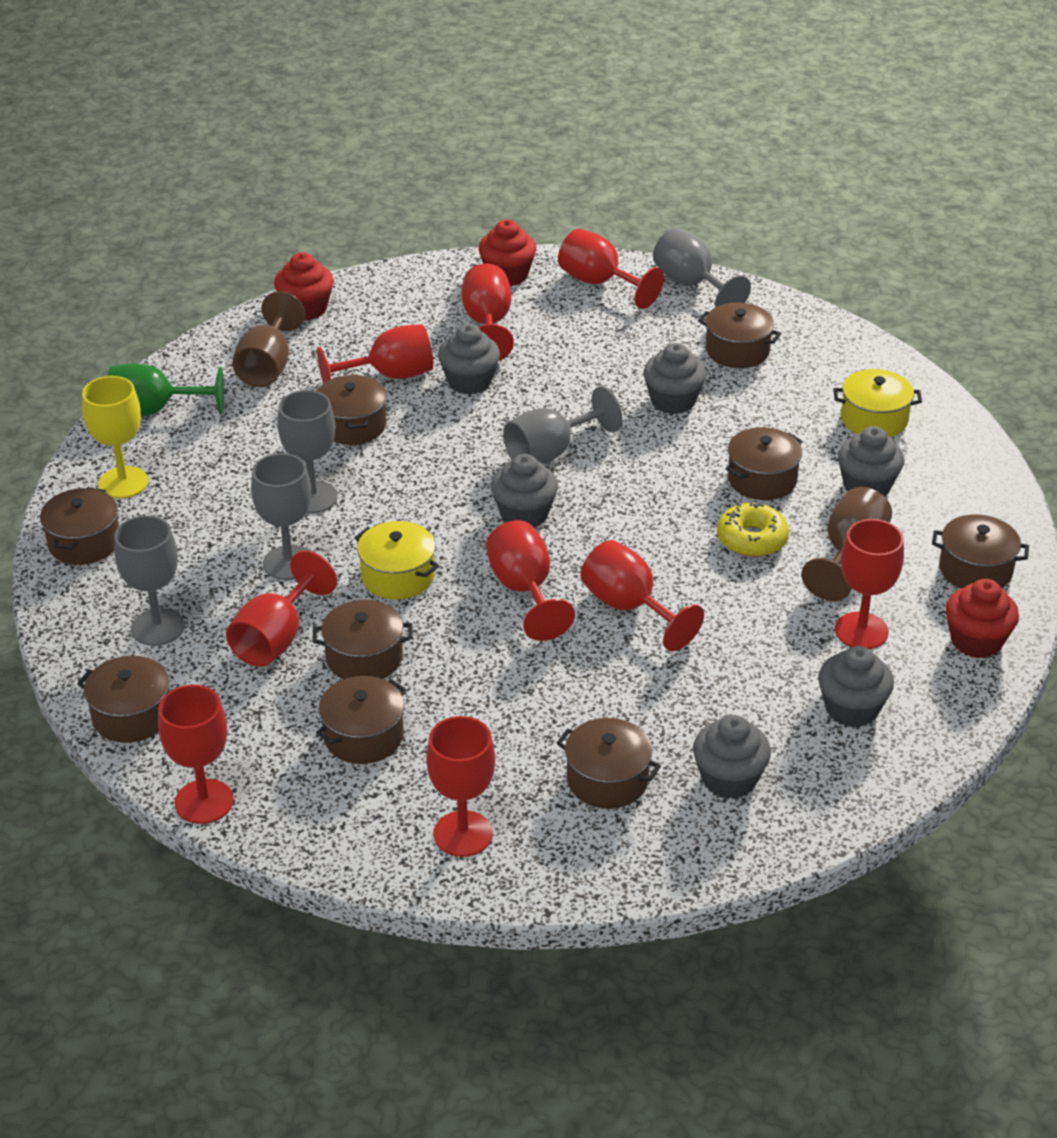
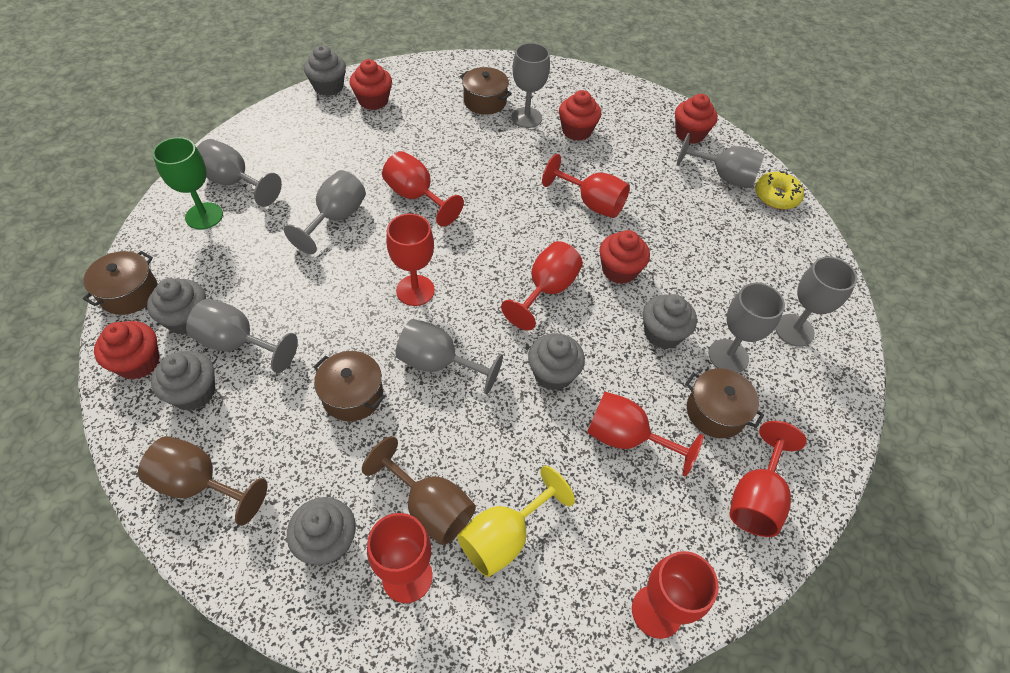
brown pot: [40,487,119,565] [77,656,169,743] [312,600,413,679] [316,676,407,764] [317,375,387,445] [557,718,661,809] [698,303,781,368] [726,427,803,500] [932,514,1029,588] = 9 -> [83,251,158,315] [314,351,385,421] [460,67,512,115] [685,368,764,438] = 4
grey goblet: [114,515,185,646] [251,453,311,580] [277,390,338,514] [503,386,622,464] [653,228,751,307] = 5 -> [186,299,298,373] [197,139,282,207] [284,170,366,254] [395,319,503,394] [511,43,550,128] [677,133,765,188] [708,283,785,373] [775,257,857,347] = 8
red cupcake: [274,253,334,320] [479,220,536,286] [946,579,1019,658] = 3 -> [94,321,160,380] [350,59,392,110] [559,90,601,141] [599,230,650,284] [675,94,718,144] = 5
red goblet: [158,685,234,824] [226,551,337,667] [317,324,433,384] [426,716,495,857] [461,264,514,360] [486,520,575,641] [558,229,664,309] [581,540,704,651] [835,519,904,649] = 9 -> [367,513,433,603] [382,151,464,227] [386,214,435,306] [501,241,583,331] [542,154,630,218] [587,392,703,477] [632,551,719,639] [729,421,807,537] = 8
yellow pot: [354,521,439,600] [833,369,922,437] = 2 -> none = 0

